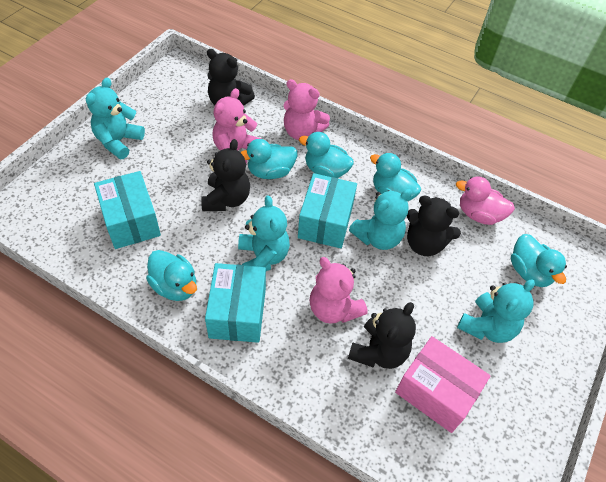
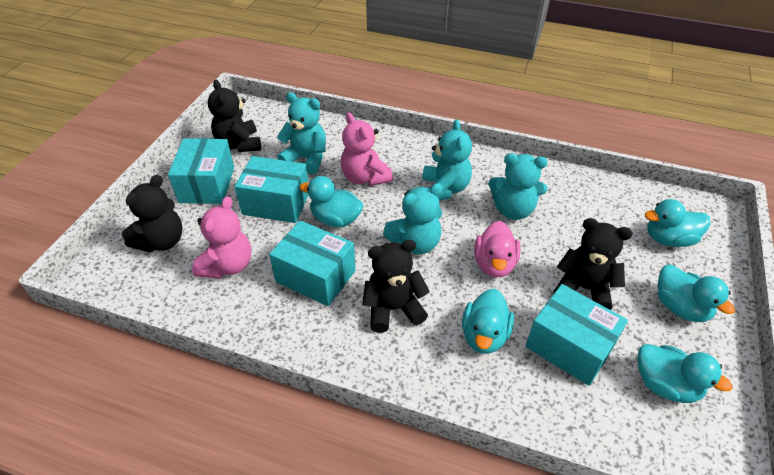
pink box: [395,336,491,433] = 1 -> none = 0
pink teddy bear: [212,88,262,164] [284,79,330,140] [310,257,368,324] = 3 -> [192,196,251,278] [341,112,393,186] = 2
turquoise box: [94,171,161,249] [205,263,266,343] [298,173,357,248] = 3 -> [168,138,234,204] [234,156,309,223] [269,220,356,306] [526,284,628,386] = 4

